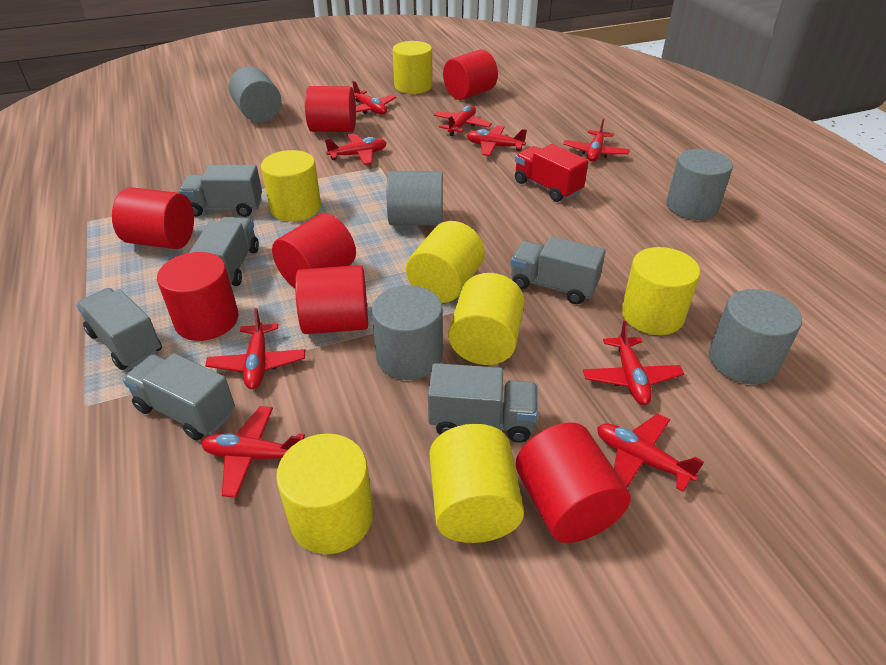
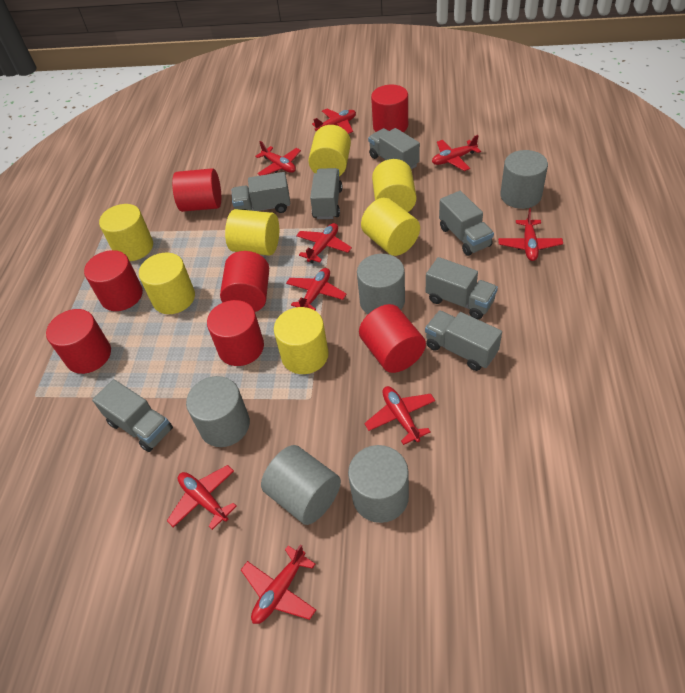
grey truck: [76,288,162,370] [123,353,235,441] [179,165,262,217] [189,217,259,286] [428,363,538,443] [511,236,606,304] = 6 -> [92,379,173,452] [232,172,290,213] [310,168,343,219] [368,128,420,170] [425,311,502,371] [426,257,498,319] [439,191,494,256] = 7
red truck: [515,144,589,202] = 1 -> none = 0

